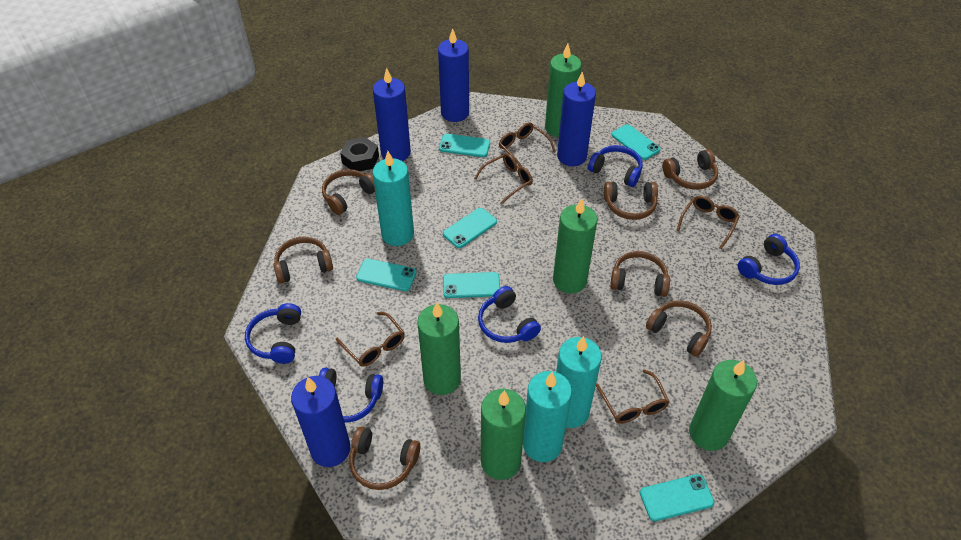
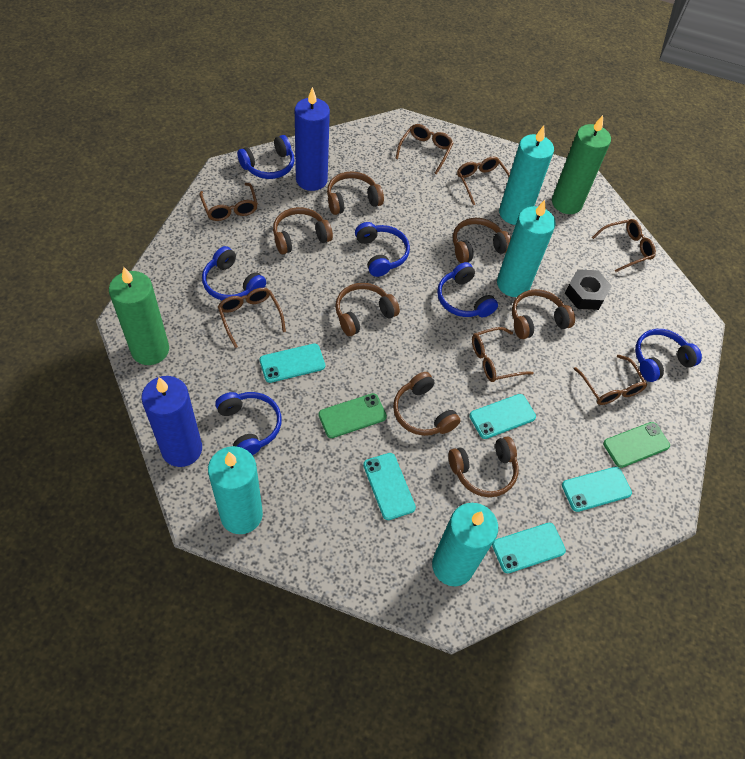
blue candle: [291,376,351,467] [373,68,411,161] [438,28,469,122] [557,72,596,166] = 4 -> [141,376,202,467] [295,87,330,191] = 2
blue headphones: [245,303,301,364] [319,368,383,423] [478,286,541,343] [588,145,642,187] [738,234,800,285] = 5 -> [202,246,266,301] [215,392,282,455] [237,135,294,179] [355,222,410,277] [437,262,498,317] [635,329,702,382] = 6
brown glasses: [336,312,405,367] [474,153,533,205] [499,122,556,167] [596,369,670,424] [676,195,740,249] = 5 -> [199,183,258,221] [218,288,286,348] [395,124,453,174] [457,156,510,205] [472,327,534,382] [574,355,647,405] [592,219,656,272] = 7
green candle: [417,302,461,395] [481,389,526,480] [545,44,582,137] [553,198,598,293] [689,360,757,451] = 5 -> [109,267,169,365] [552,115,611,214] = 2
green phone: none = 0 -> [318,393,387,438] [603,422,670,468] = 2
turquoise candle: [372,151,414,246] [523,371,572,462] [556,336,602,428] = 3 -> [208,446,263,534] [432,503,498,586] [497,200,556,297] [499,126,554,225] = 4
turquoise phone: [356,259,416,291] [439,134,490,157] [443,208,497,248] [443,272,500,298] [611,124,661,160] [640,474,714,521] = 6 -> [260,344,325,383] [363,453,416,520] [469,394,536,439] [492,523,566,574] [562,467,632,512] = 5

